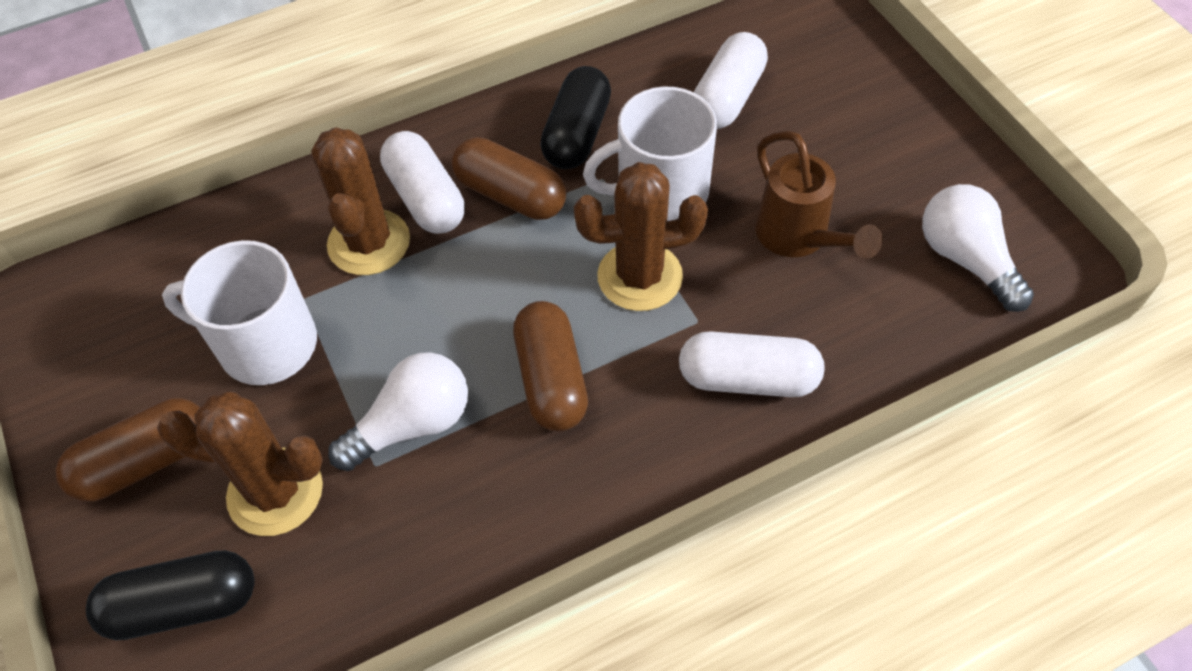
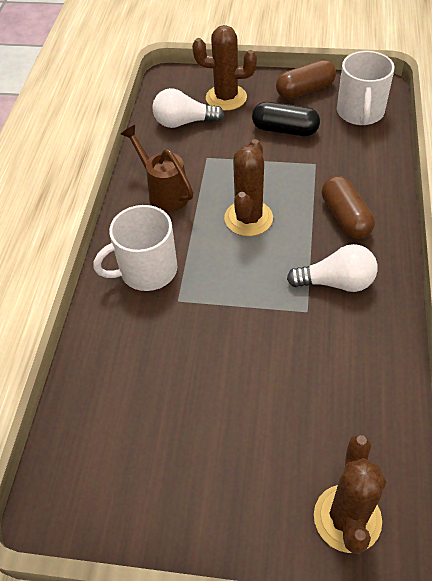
black capsule: [86,550,255,640] [540,66,611,169] = 2 -> [252,102,320,136] = 1
brown capsule: [56,398,200,502] [452,137,567,220] [513,301,588,431] = 3 -> [276,60,336,99] [322,176,375,239] = 2
white capsule: [380,131,465,234] [679,331,824,397] [694,32,768,129] = 3 -> none = 0

